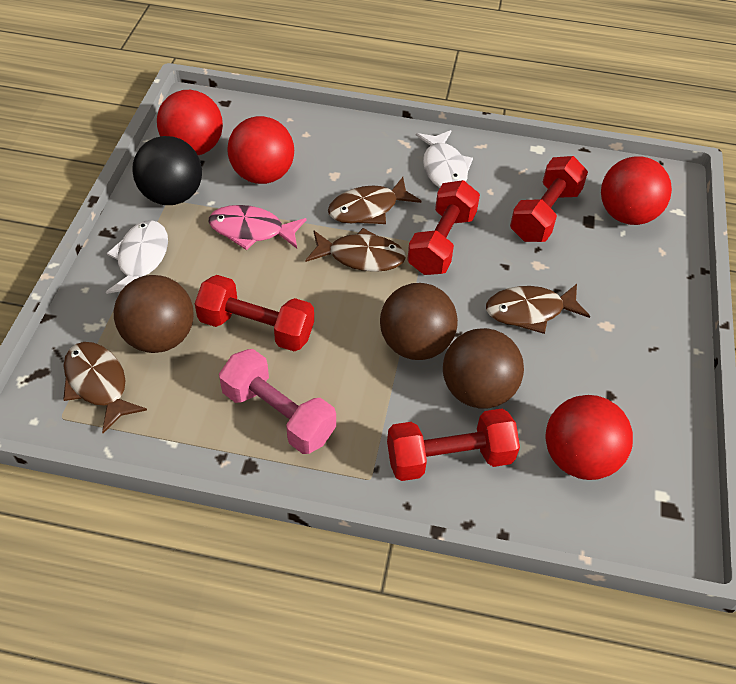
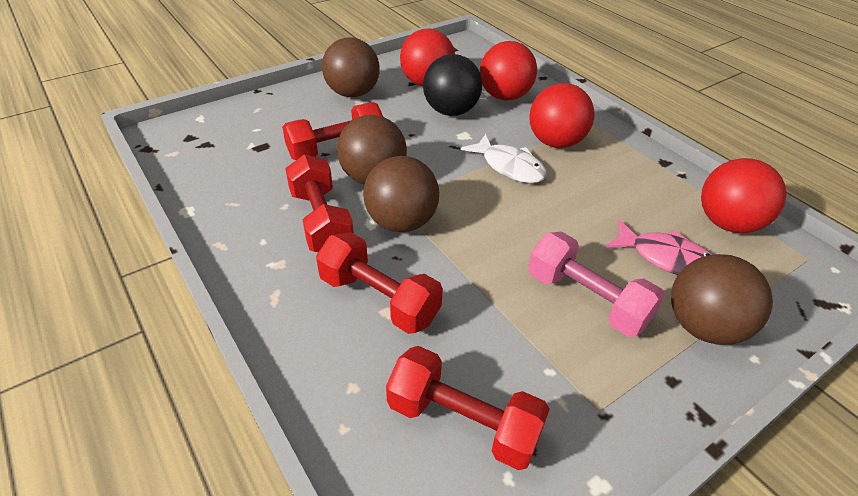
brown ball: [114,275,194,353] [380,283,458,360] [443,328,524,409] = 3 -> [322,38,380,97] [337,115,407,184] [363,156,439,232] [671,254,773,345] = 4
brown fish: [63,342,147,433] [306,228,406,272] [328,177,421,224] [486,284,590,334] = 4 -> none = 0
white fish: [106,220,168,294] [416,130,473,188] = 2 -> [461,134,547,183] = 1

